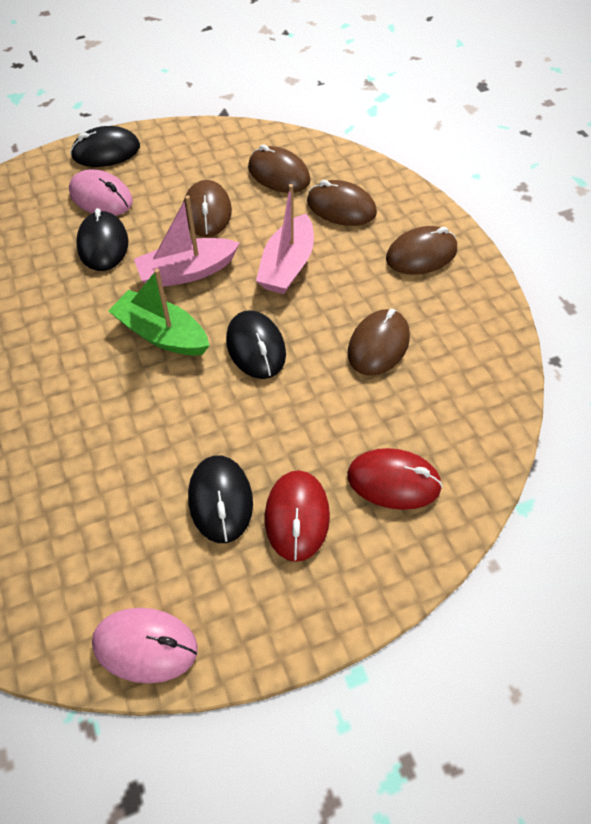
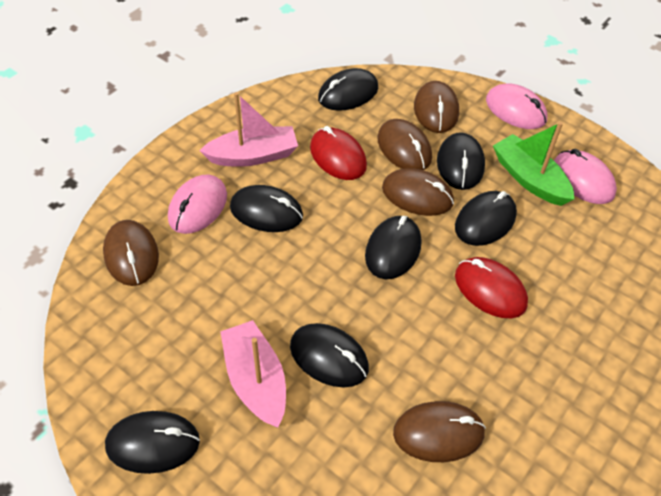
black mouse: [70,126,140,167] [76,208,128,271] [188,455,253,543] [226,310,286,379] = 4 -> [105,411,200,474] [230,185,303,232] [290,323,369,388] [318,68,378,111] [365,216,421,279] [437,132,485,190] [455,191,517,246] = 7
pink mouse: [69,169,133,216] [92,608,198,684] = 2 -> [168,174,227,234] [486,84,548,129] [554,149,617,204] = 3

